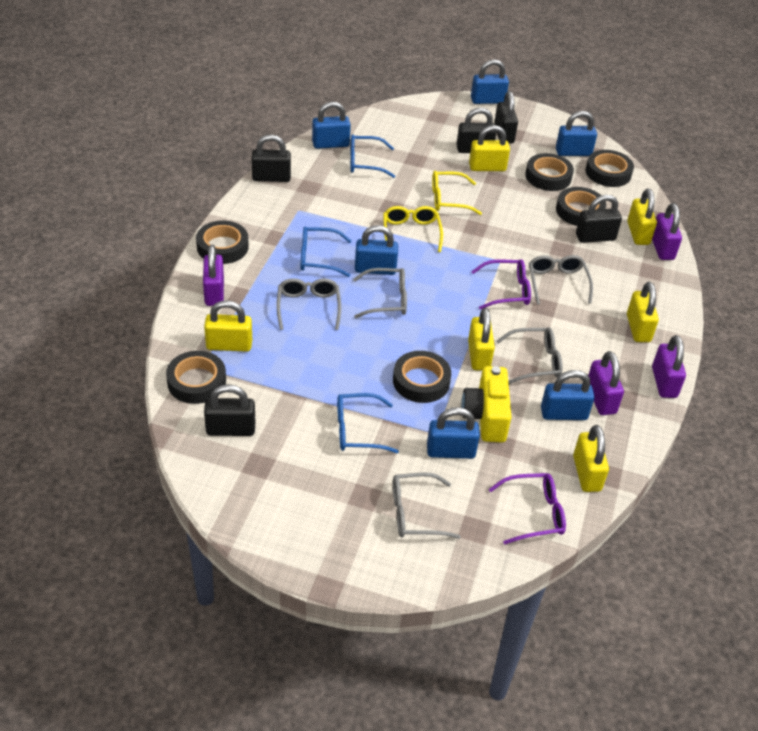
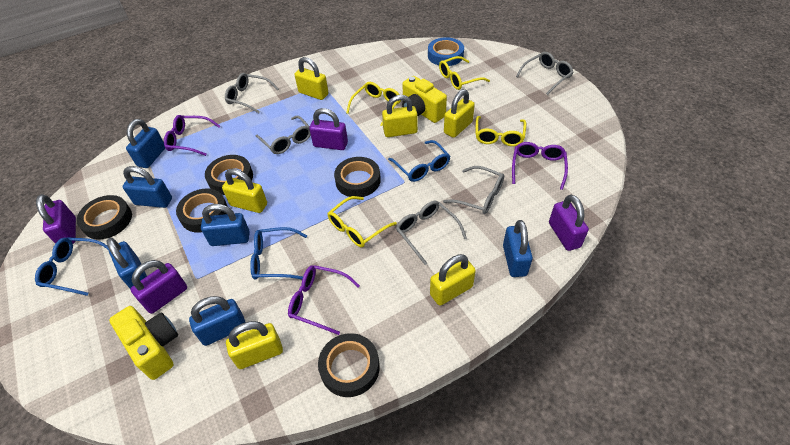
black padlock: [204,384,256,436] [252,134,291,182] [457,108,496,153] [494,91,518,144] [576,195,622,243] = 5 -> none = 0
black tape: [166,351,226,404] [196,220,249,264] [393,351,451,403] [525,153,574,191] [556,187,606,226] [586,150,634,187] = 6 -> [77,195,132,240] [176,189,227,233] [205,155,253,195] [318,333,380,397] [334,157,381,197] = 5
blue tape: none = 0 -> [428,37,464,66] = 1
purple glasses: [471,259,531,310] [489,473,566,545] = 2 -> [164,115,220,156] [288,265,360,335] [512,142,568,190] = 3
yellow camera: [461,366,512,442] = 1 -> [109,306,178,380] [402,76,447,123] = 2
yellow glasses: [383,206,443,252] [432,171,482,215] = 2 -> [328,196,397,247] [346,82,401,126] [439,56,490,90] [476,116,526,146] = 4

